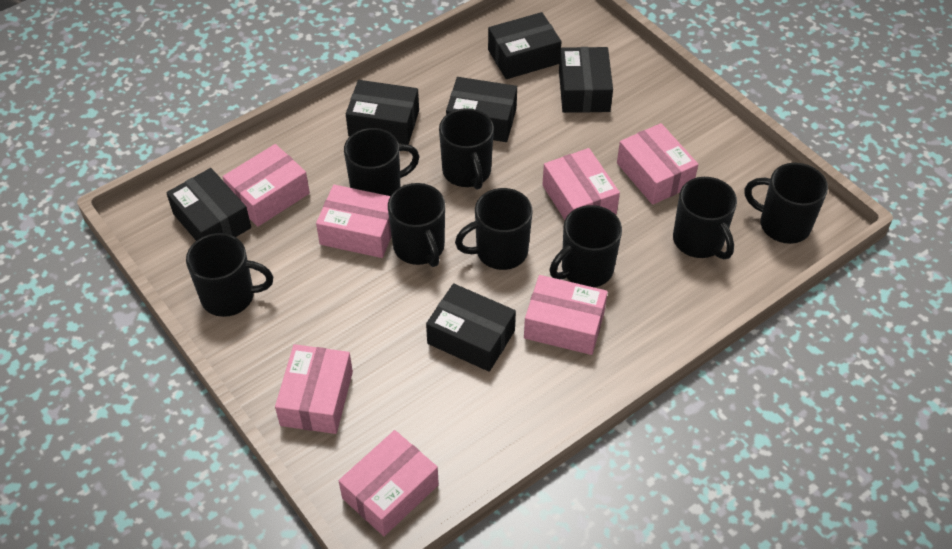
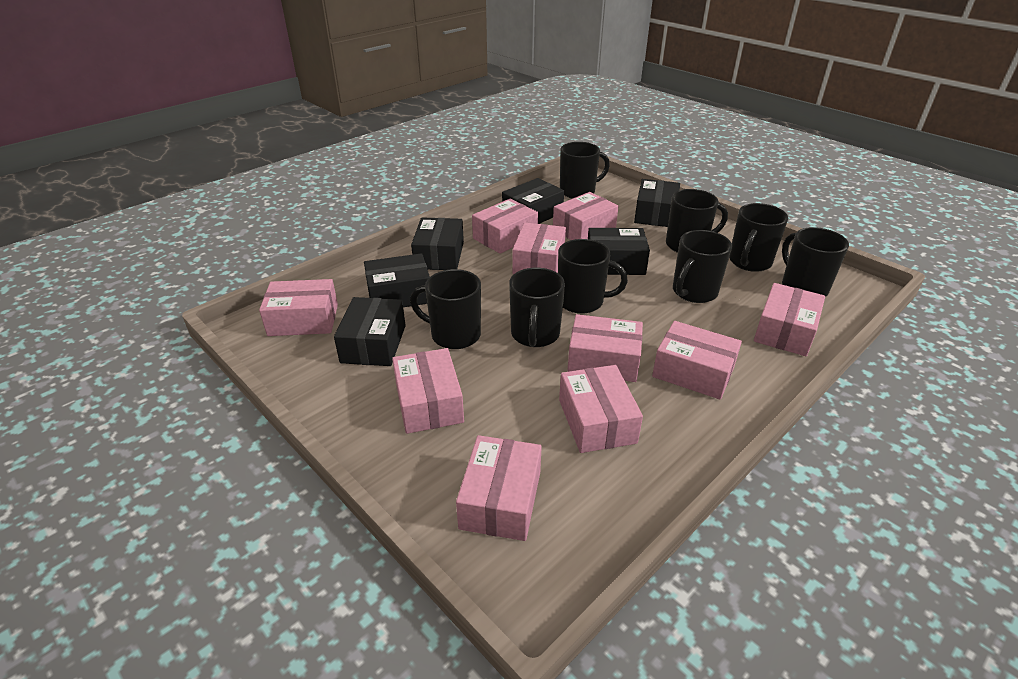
pink box: [223,144,310,227] [275,344,353,434] [316,185,392,258] [339,430,439,536] [524,275,608,355] [542,148,620,220] [617,123,698,205] = 7 -> [259,279,338,336] [392,348,464,434] [456,435,542,541] [472,199,538,254] [512,222,566,274] [553,192,618,240] [559,365,643,453] [567,314,643,382] [652,321,742,400] [754,283,825,356] = 10

